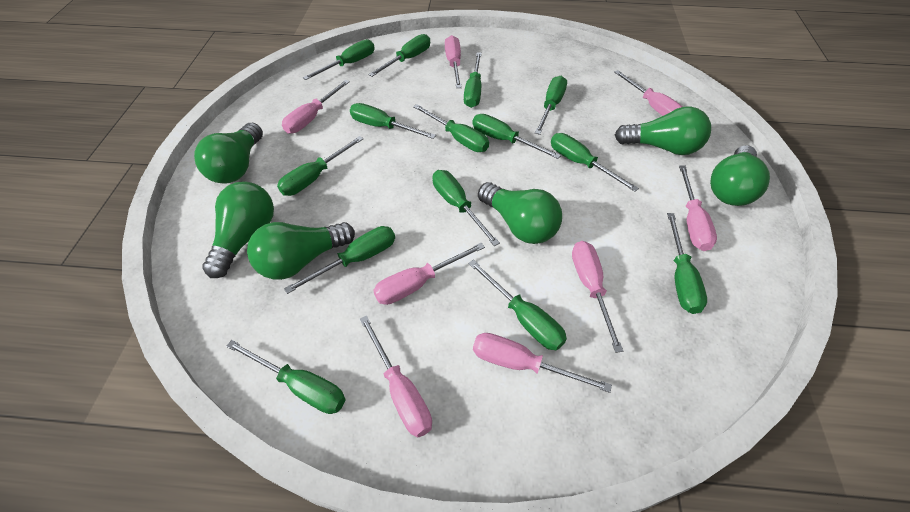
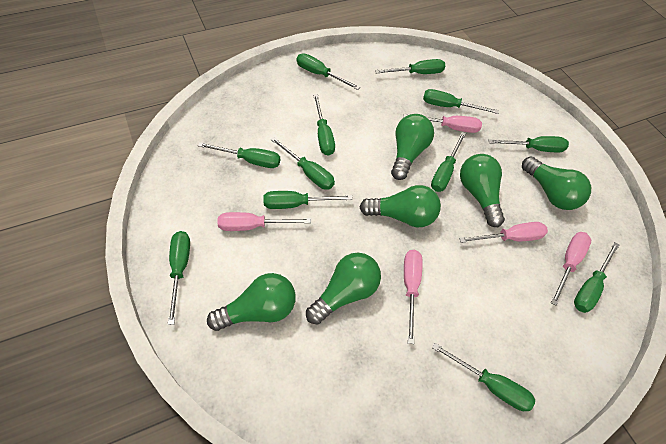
green screwdriver: [226,340,345,414] [277,136,363,196] [284,226,395,294] [303,39,375,80] [350,103,436,139] [369,34,430,77] [413,104,489,152] [432,170,500,246] [464,52,482,108] [468,259,567,350] [472,114,561,159] [535,76,567,135] [551,133,639,192] [667,213,707,314] = 14 -> [168,231,190,325] [198,142,280,168] [263,191,353,209] [271,137,335,190] [297,54,360,90] [313,94,335,156] [375,59,445,74] [423,89,499,114] [431,132,466,192] [432,343,535,411] [488,136,569,152] [574,242,619,313] = 12
pink screwdriver: [282,80,350,134] [360,315,432,437] [373,243,485,305] [445,35,462,88] [473,333,612,393] [572,241,623,353] [614,70,683,116] [679,165,717,251] = 8 -> [217,212,311,231] [403,114,482,133] [404,250,423,344] [459,222,548,243] [551,232,591,306] = 5

